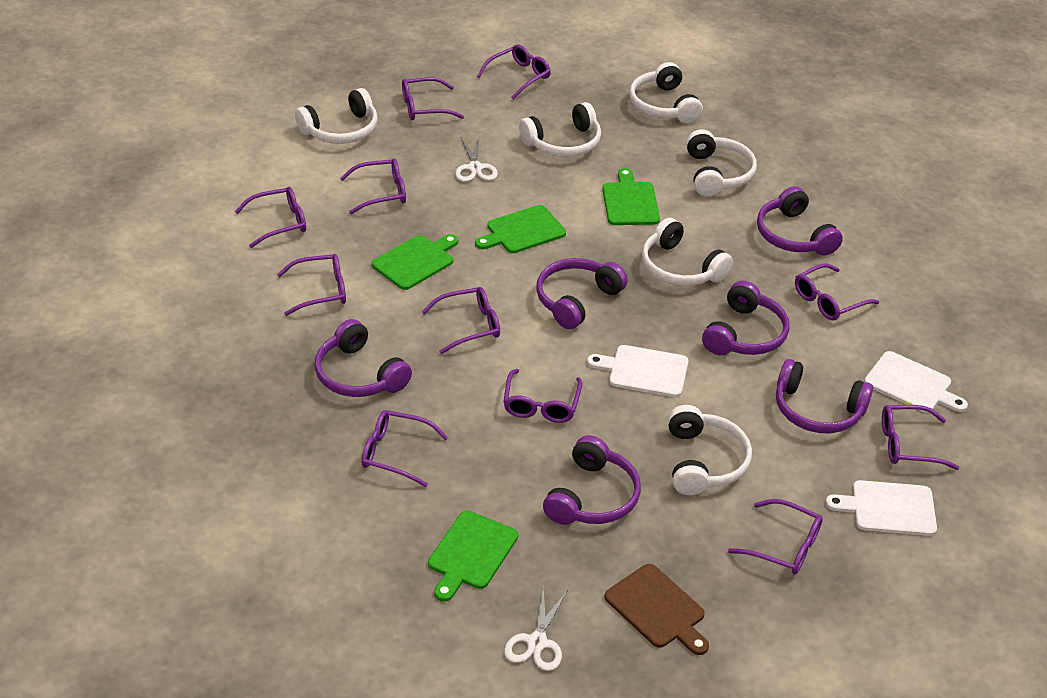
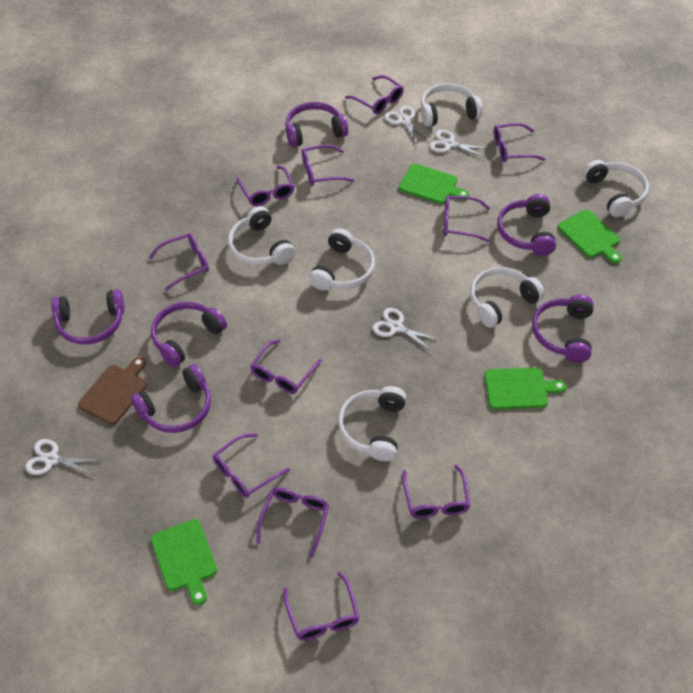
white cutting board: [587,345,688,397] [825,480,937,536] [864,351,968,413] = 3 -> none = 0
white scissors: [455,138,498,182] [504,585,568,671] = 2 -> [25,439,102,476] [372,308,440,351] [384,106,429,146] [430,130,490,158] = 4

